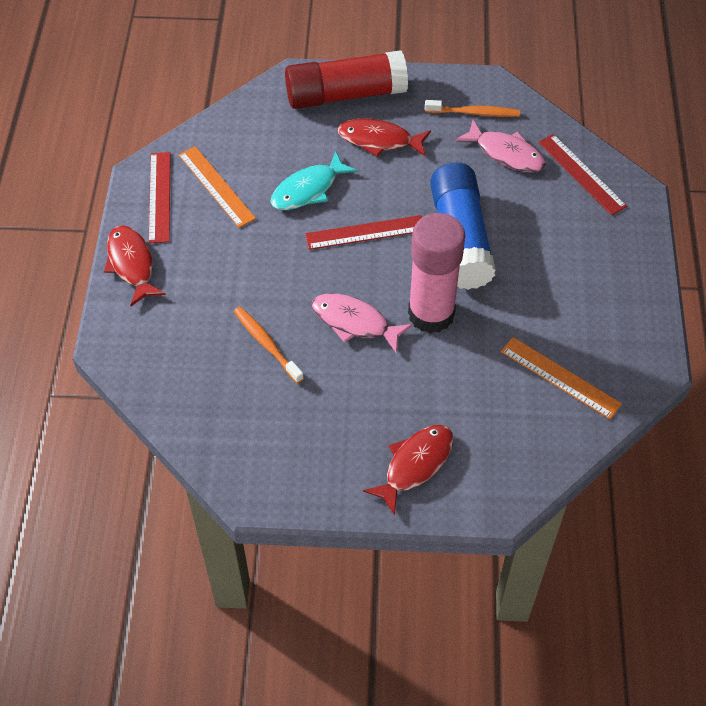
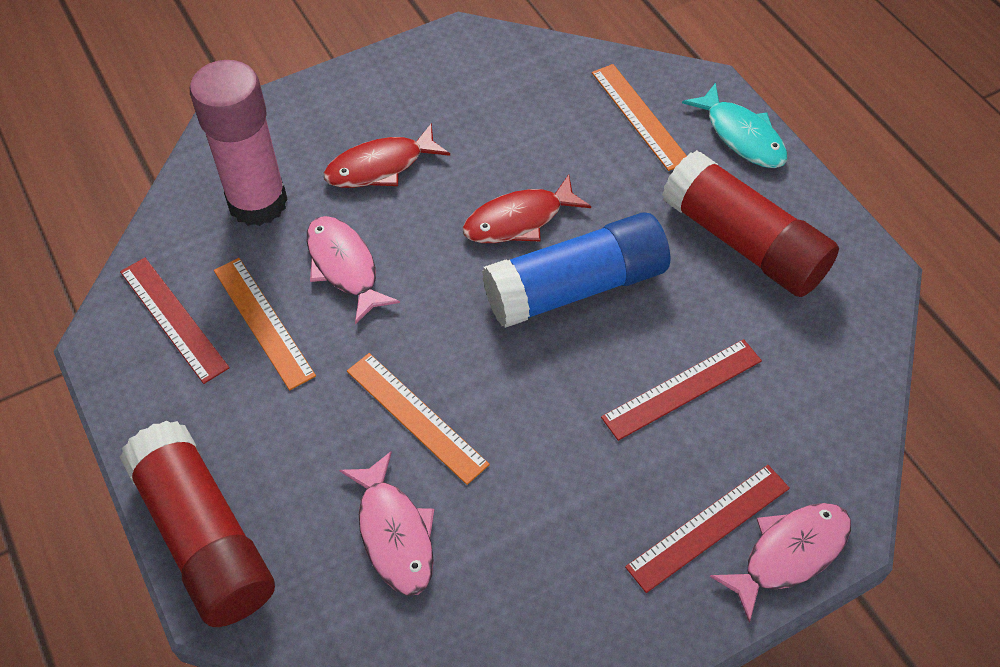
orange ruler: [178,146,256,228] [501,337,622,419] = 2 -> [214,258,316,390] [347,353,490,485] [592,64,687,171] = 3
orange toothbrush: [234,307,304,384] [425,100,520,117] = 2 -> none = 0
pink fish: [311,293,413,353] [455,120,546,172] = 2 -> [307,216,400,324] [339,451,434,596] [710,503,851,623] = 3
red fish: [104,226,166,306] [337,119,431,157] [363,425,454,516] = 3 -> [324,123,450,188] [463,174,591,243] = 2
red glue stick: [285,51,408,109] = 1 -> [120,421,275,627] [662,150,839,297] = 2

